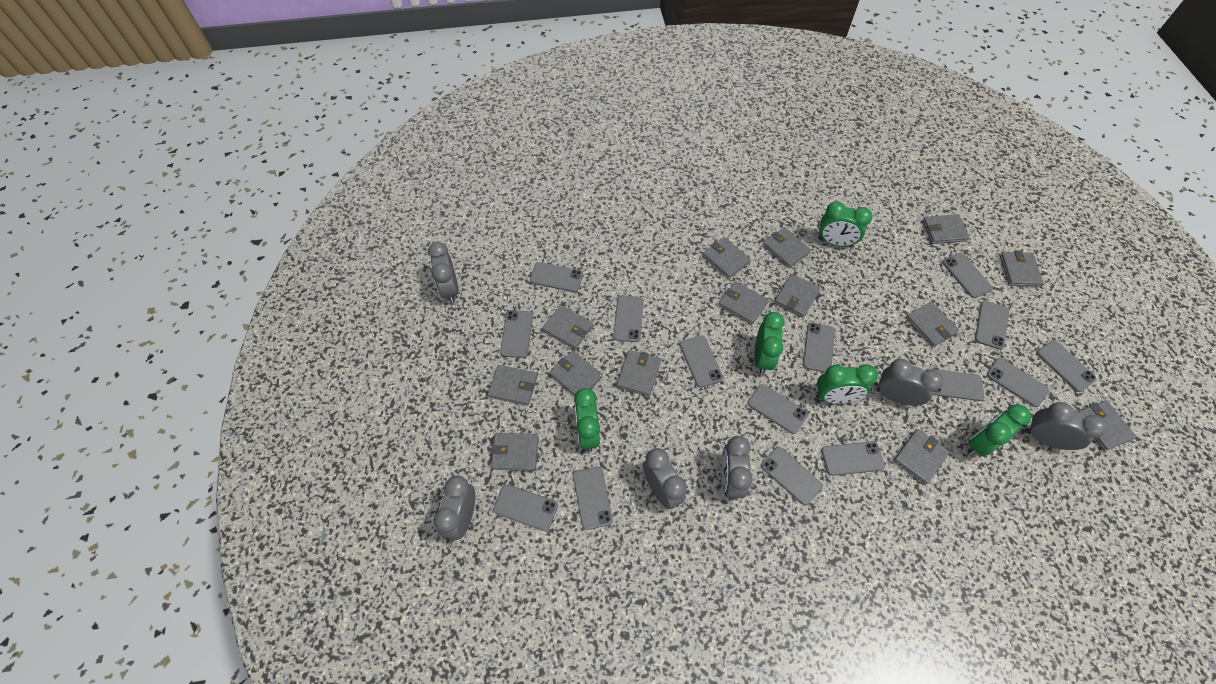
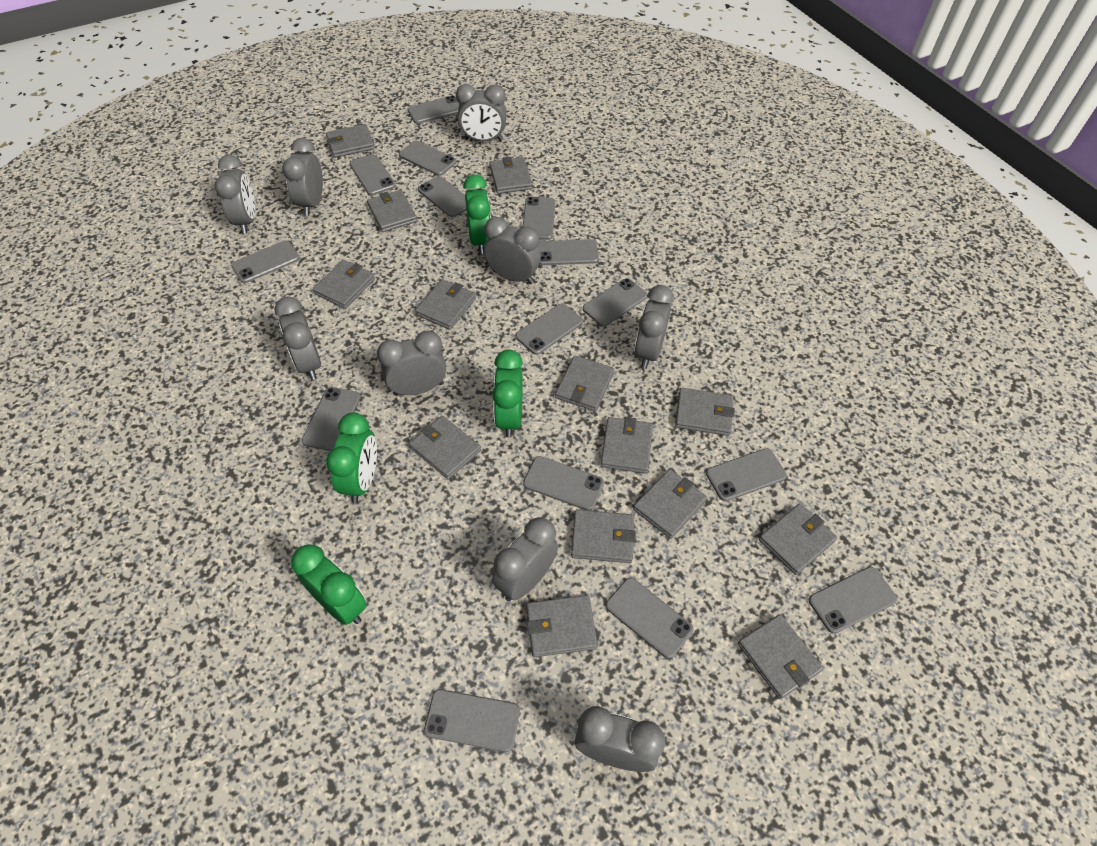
green clock: [574,388,600,452] [754,312,785,375] [816,364,878,403] [818,201,872,247] [967,404,1031,457] = 5 -> [291,544,367,625] [326,412,377,503] [463,174,491,254] [492,349,523,438] = 4
grey clock: [428,242,459,303] [434,475,475,540] [643,448,687,509] [721,436,753,500] [876,359,943,406] [1025,402,1107,450] = 6 -> [215,155,255,234] [274,296,321,380] [282,138,323,216] [377,331,446,396] [456,84,507,141] [484,217,541,284] [492,517,558,601] [575,706,665,772] [634,285,674,369] = 9

